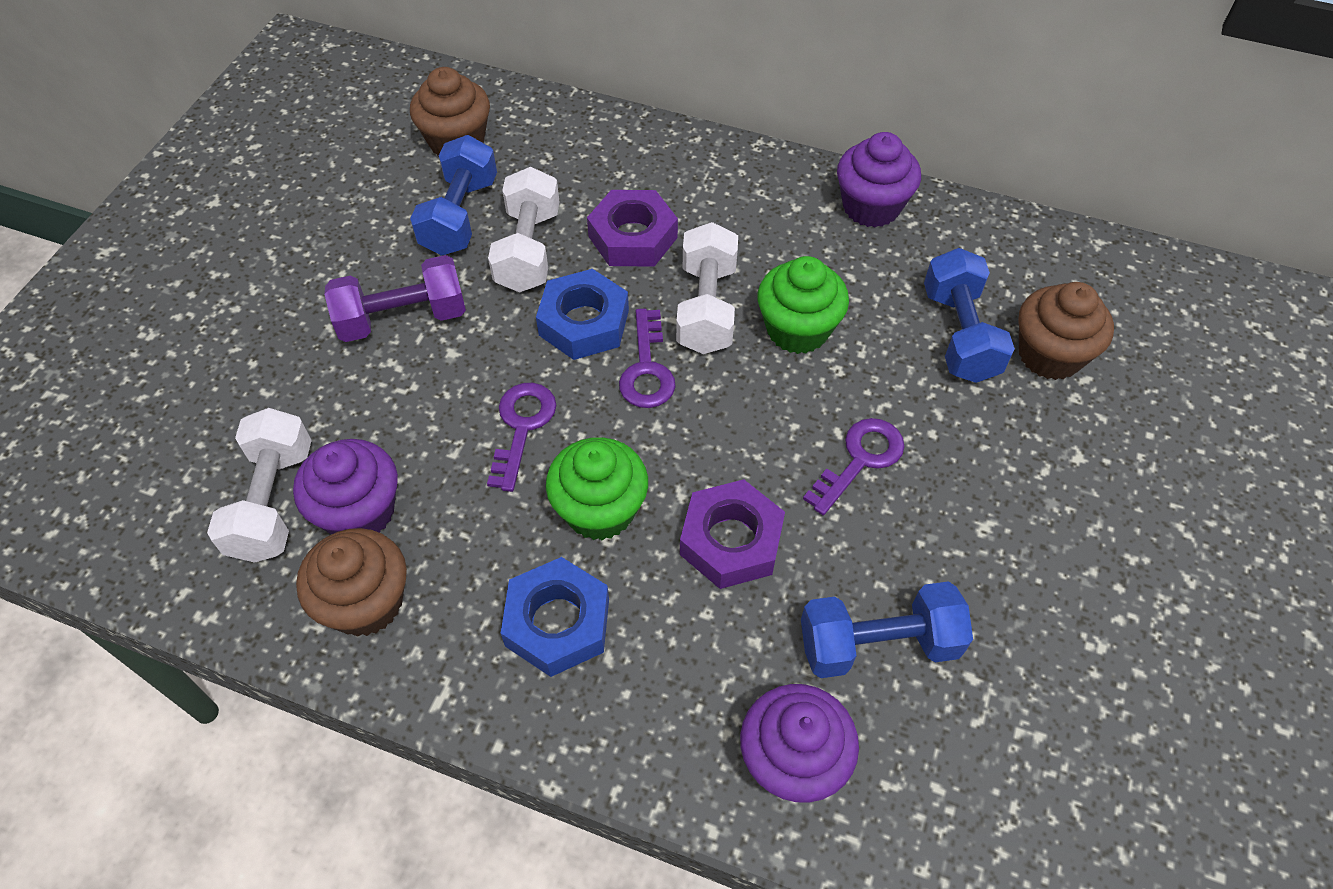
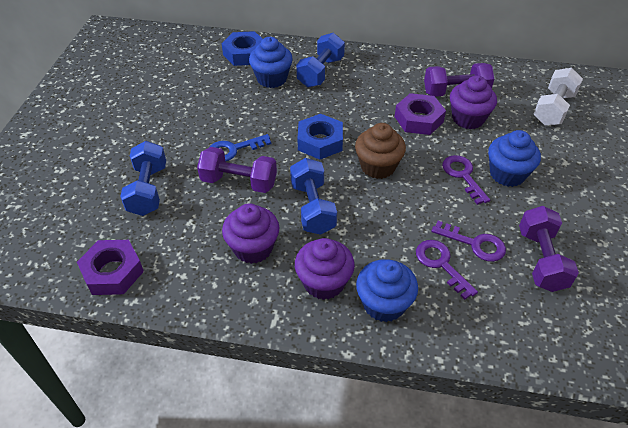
blue cupcake: none = 0 -> [249,37,293,88] [356,259,418,322] [488,130,541,187] = 3
blue key: none = 0 -> [210,134,271,161] = 1
brown cupcake: [296,528,407,637] [410,67,490,157] [1018,282,1114,380] = 3 -> [355,123,406,179] = 1
green cupcake: [546,437,648,540] [757,256,849,354] = 2 -> none = 0
purple dumbbell: [324,255,466,342] = 1 -> [197,147,277,193] [424,63,494,97] [519,206,579,292] = 3
white dumbbell: [207,408,312,563] [488,167,560,292] [676,222,738,354] = 3 -> [533,68,583,126] = 1

